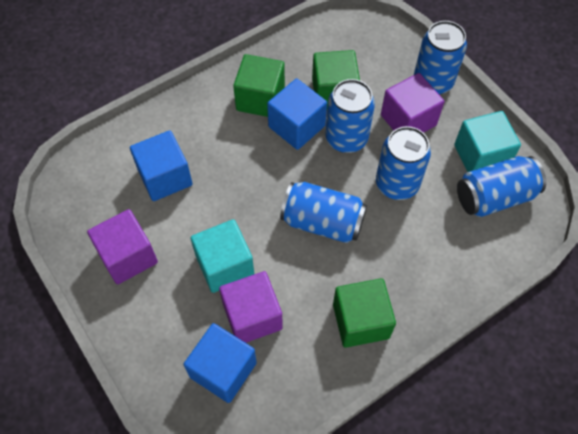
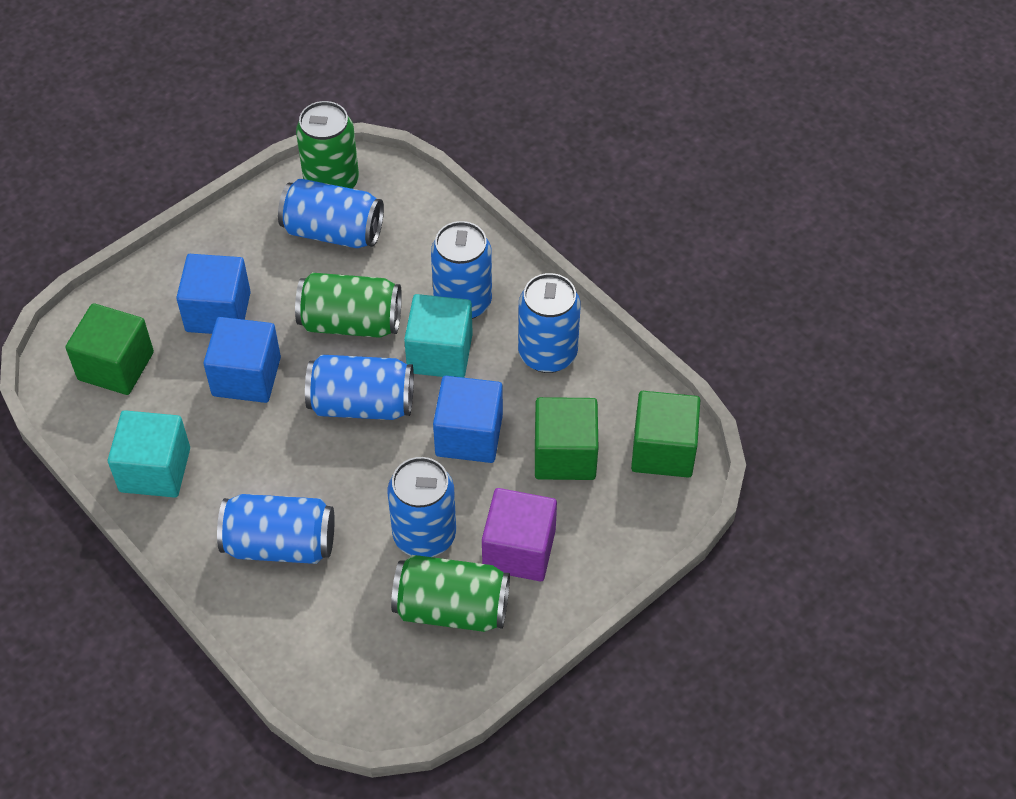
blue can: [280,182,367,243] [325,79,375,153] [376,126,431,200] [414,21,467,95] [457,156,546,217] = 5 -> [217,494,335,564] [278,178,384,248] [305,355,414,420] [388,457,456,557] [431,221,492,319] [518,273,581,373] = 6
green can: none = 0 -> [295,273,402,338] [296,101,359,189] [391,555,510,632] = 3
purple cube: [87,209,158,285] [219,271,283,343] [381,73,444,133] = 3 -> [482,488,557,581] = 1

